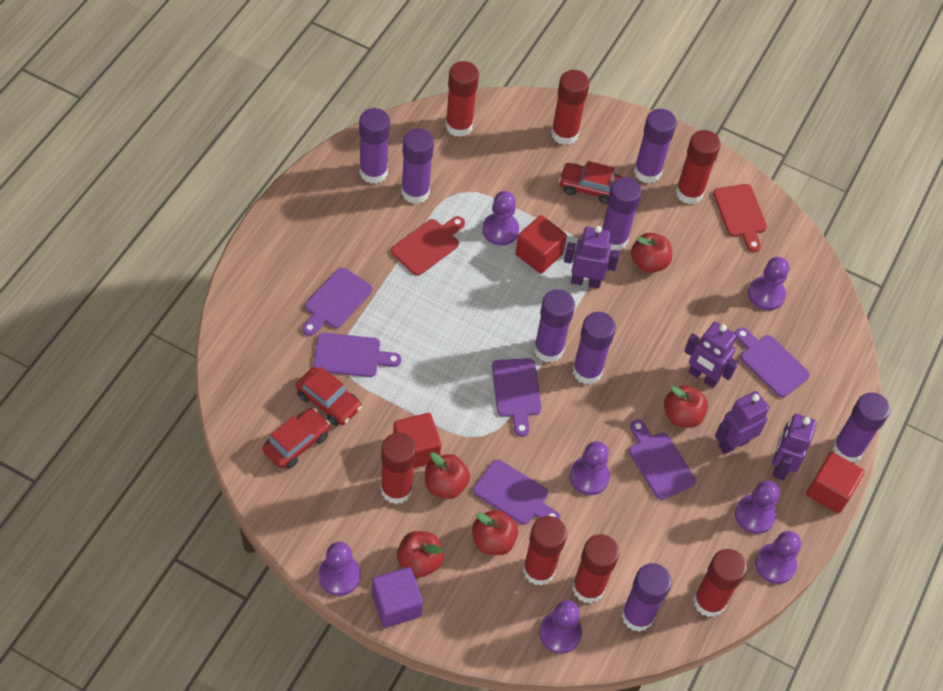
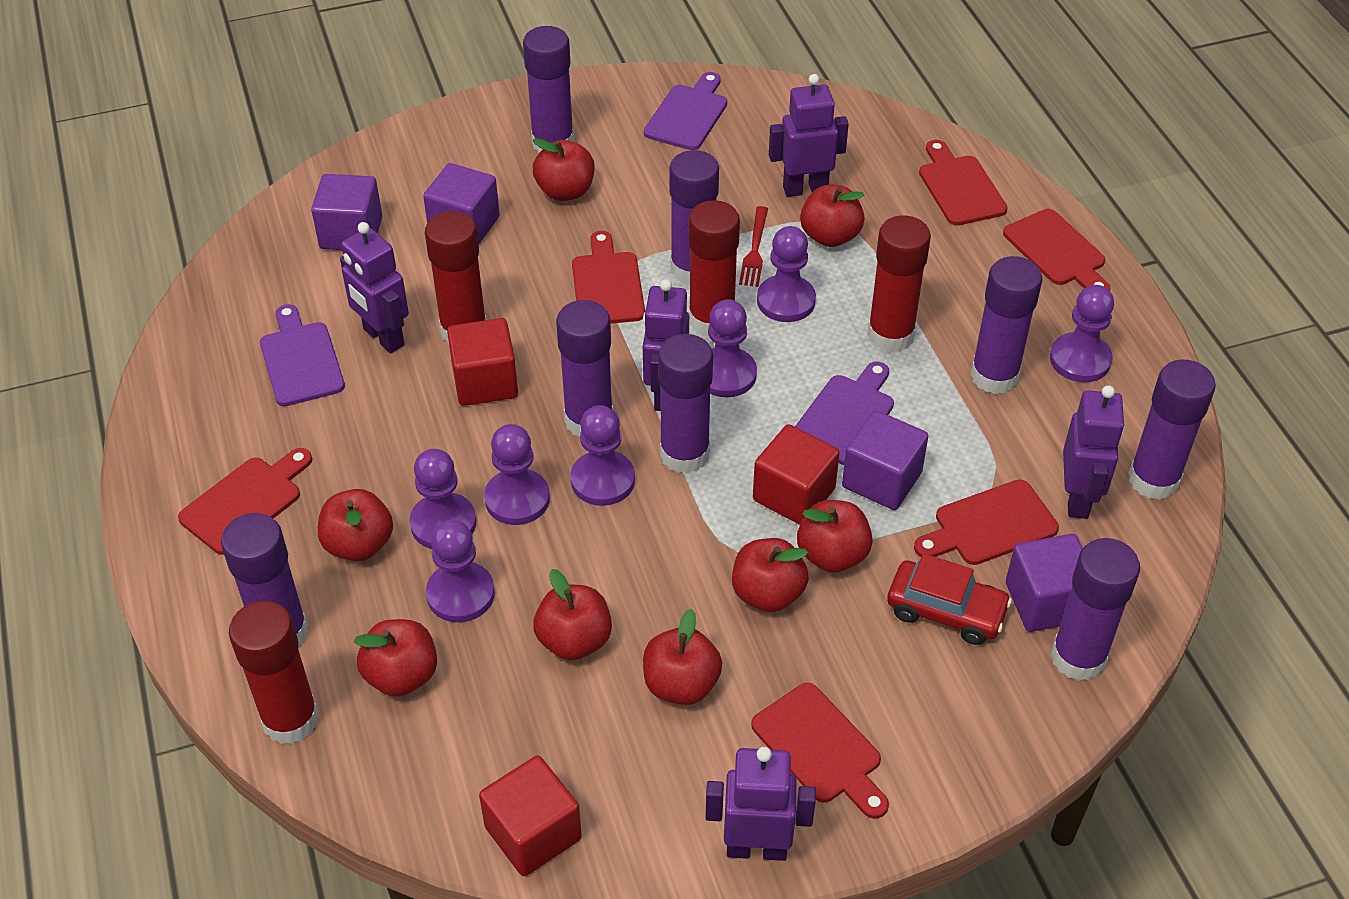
purple cube: [372,567,423,628] = 1 -> [311,174,382,250] [423,163,500,245] [842,410,928,510] [1006,534,1083,632] = 4
purple cutting board: [302,267,372,336] [314,333,401,377] [473,459,560,525] [492,358,541,437] [629,420,696,500] [735,328,810,398] = 6 -> [260,304,345,406] [644,72,727,150] [795,362,894,465] = 3
purple robot: [564,226,620,288] [684,322,738,388] [715,391,769,454] [772,414,816,480] = 4 -> [340,222,409,353] [643,279,689,411] [706,747,816,861] [769,74,849,197] [1063,385,1125,519] = 5
red apple: [397,531,444,577] [425,452,470,499] [472,510,518,555] [631,233,672,273] [664,385,708,428] = 5 -> [318,489,393,561] [354,619,437,697] [533,138,594,201] [533,569,612,660] [643,609,722,705] [732,538,809,612] [797,500,873,573] [800,185,865,247] = 8
red car: [262,408,330,469] [296,367,362,426] [559,161,622,204] = 3 -> [887,553,1012,645] = 1
red cutting board: [391,216,465,276] [713,184,767,252] = 2 -> [178,448,312,555] [572,231,645,324] [751,683,889,819] [914,479,1059,565] [919,140,1008,226] [1003,209,1111,291] = 6
red fork: none = 0 -> [739,206,768,287] = 1
red glue stick: [381,433,416,504] [445,61,479,137] [523,516,567,586] [551,70,589,145] [572,534,619,603] [676,130,721,205] [693,549,747,617] = 7 -> [229,601,319,744] [425,211,487,345] [688,200,740,337] [867,215,931,352] = 4

